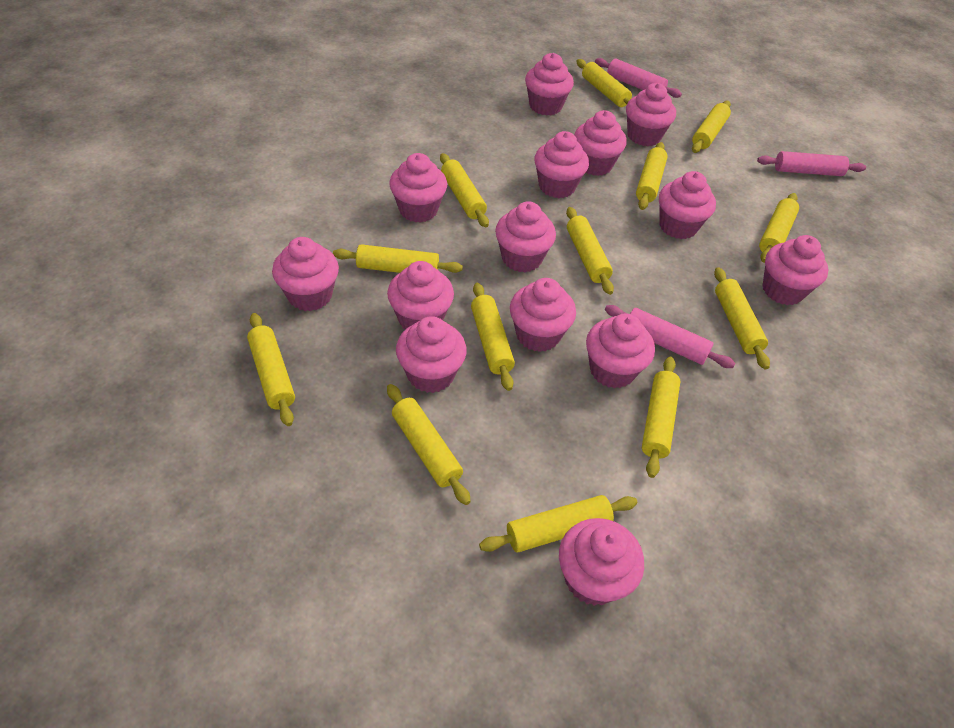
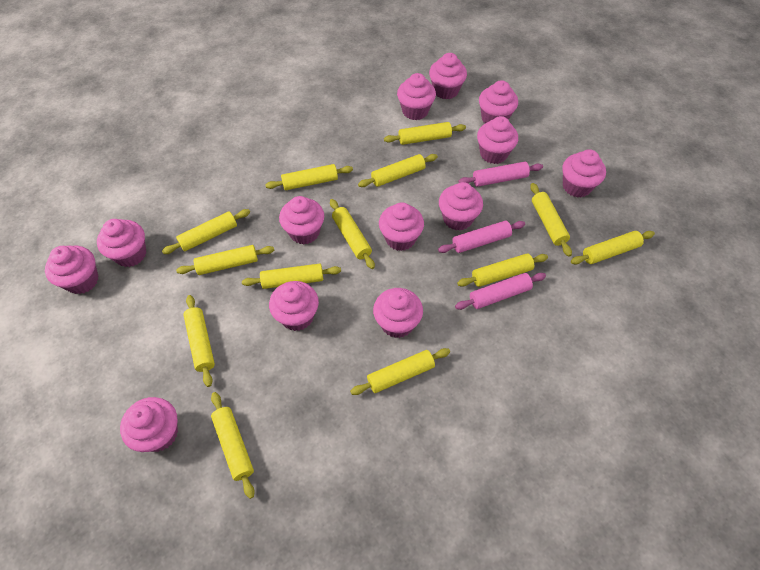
pink cupcake: [272,237,339,311] [387,261,454,329] [389,153,447,223] [396,316,467,393] [495,201,556,272] [510,278,576,352] [525,53,574,116] [534,131,589,198] [559,518,644,606] [574,110,627,176] [586,313,655,388] [626,83,676,146] [659,171,716,239] [762,235,829,305] = 14 -> [45,246,99,294] [97,219,146,267] [120,397,178,452] [269,281,319,331] [279,196,324,244] [373,288,423,338] [379,202,424,251] [397,73,436,120] [429,53,467,99] [439,182,483,231] [477,116,518,164] [479,80,518,123] [563,149,606,197] = 13

